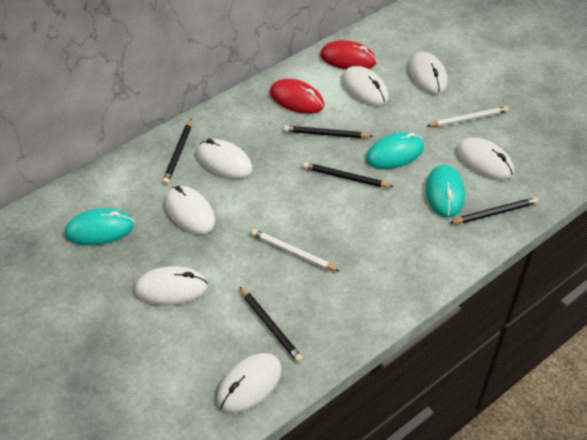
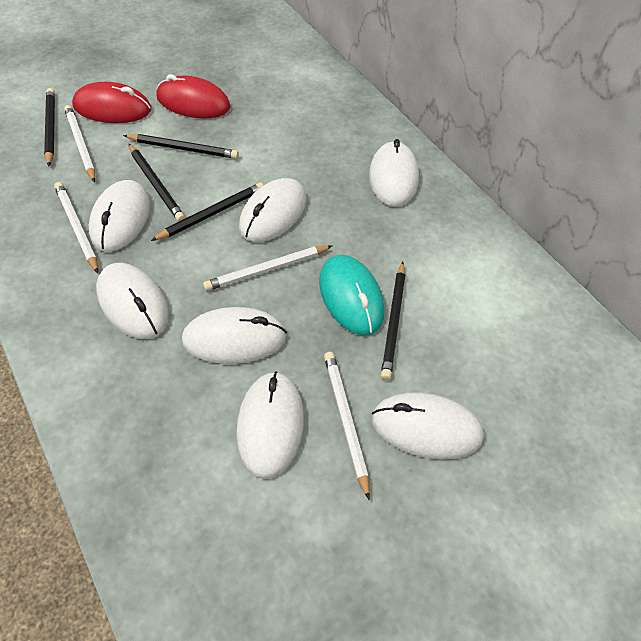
turquoise mouse: [65,208,134,246] [366,132,424,169] [426,165,465,217] = 3 -> [319,255,384,335] = 1
white pencil: [251,229,340,272] [427,106,509,127] = 2 -> [54,182,98,273] [64,105,95,182] [203,245,332,291] [324,352,370,500] = 4

